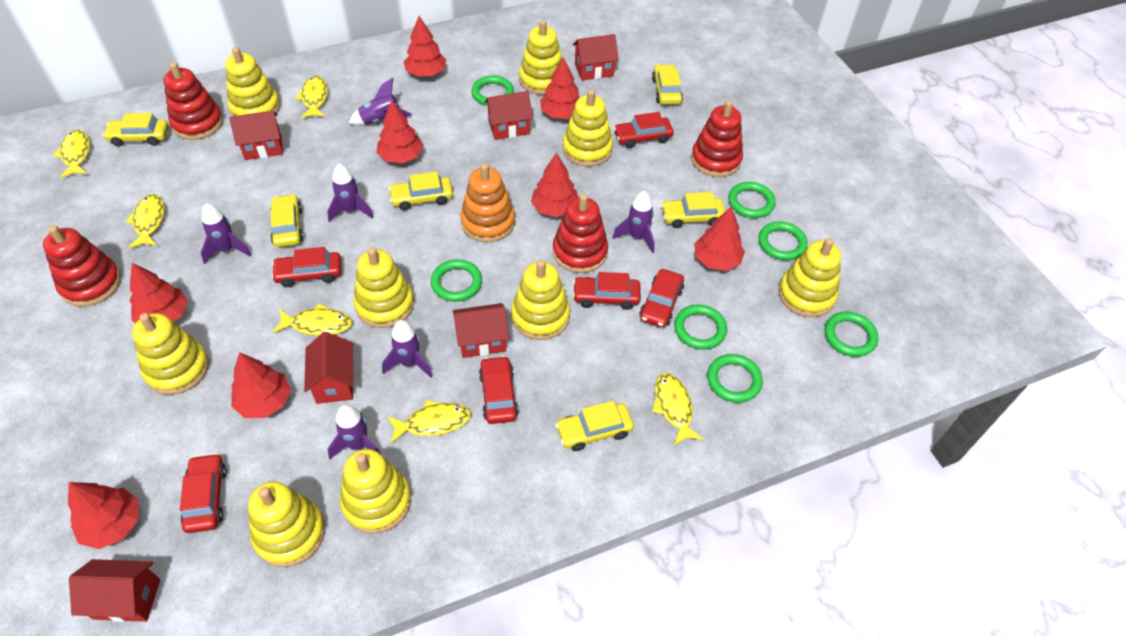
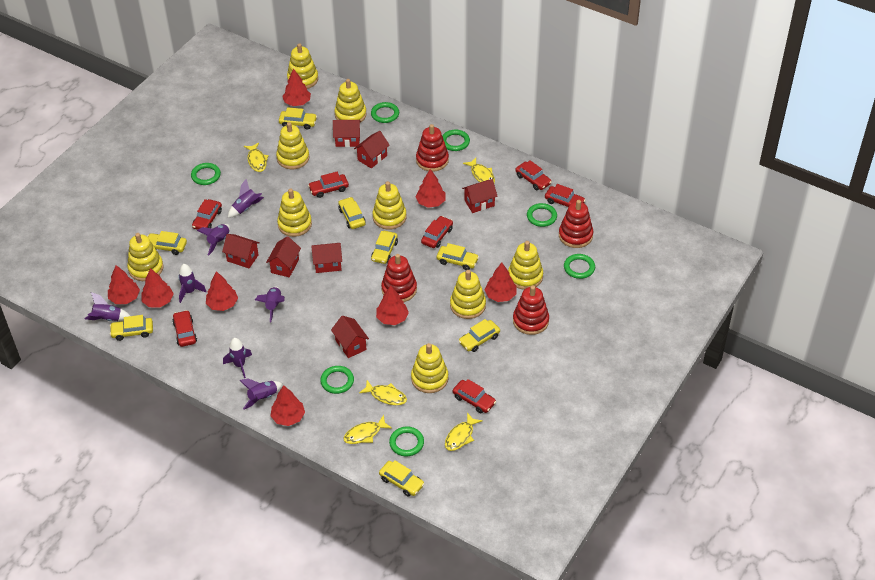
orange stacking toy: [460,163,515,242] = 1 -> none = 0
purple rocket: [201,203,251,264] [327,164,374,223] [328,404,381,459] [349,78,412,125] [382,320,433,378] [612,191,655,253] = 6 -> [85,292,130,321] [178,264,207,303] [197,224,230,256] [223,338,252,378] [228,179,264,218] [239,379,282,410] [255,286,285,322] = 7
red car: [180,453,227,533] [271,247,341,287] [479,356,519,424] [573,272,641,310] [614,112,674,148] [639,269,684,328] = 6 -> [172,310,197,347] [192,199,222,230] [308,172,349,198] [421,216,453,248] [453,379,496,413] [515,160,552,190] [545,184,585,207] = 7
red house: [69,559,160,622] [229,110,283,160] [304,332,353,404] [453,303,509,358] [485,91,533,140] [573,34,619,81] = 6 -> [222,234,260,268] [266,236,301,277] [311,243,342,273] [331,316,369,358] [333,120,361,147] [354,131,390,168] [462,179,498,213] = 7
yellow car: [103,113,169,146] [270,194,304,247] [388,172,453,211] [555,401,634,451] [652,64,683,105] [661,192,725,228] = 6 -> [110,315,153,341] [148,231,187,255] [279,107,317,130] [338,197,366,229] [371,231,398,264] [379,460,424,497] [437,243,479,270] [459,319,500,352] = 8
yellow fish: [53,130,90,178] [125,194,164,248] [273,304,352,336] [295,76,328,119] [387,400,471,444] [652,373,703,446] = 6 -> [244,142,269,172] [343,415,392,444] [359,380,407,405] [445,413,482,451] [463,158,495,183] = 5

